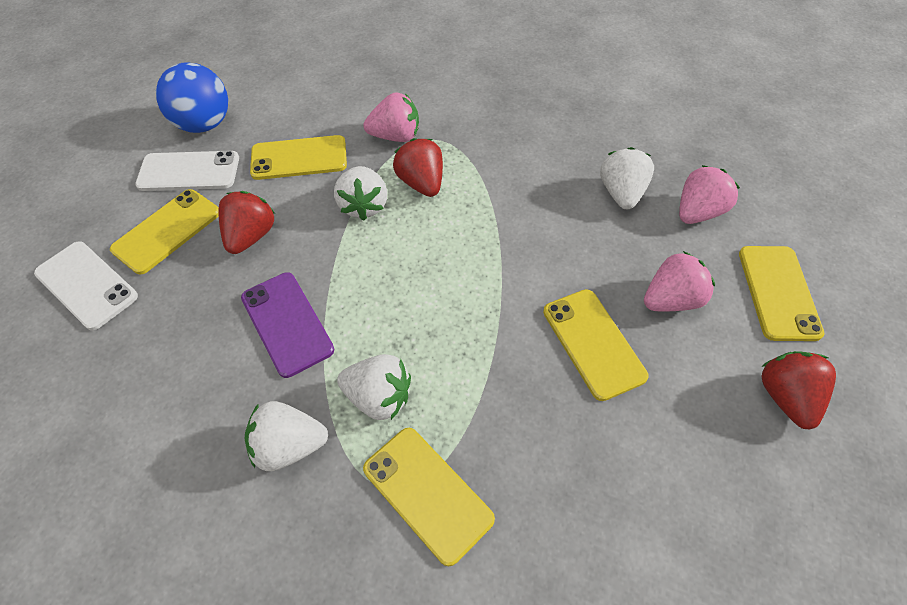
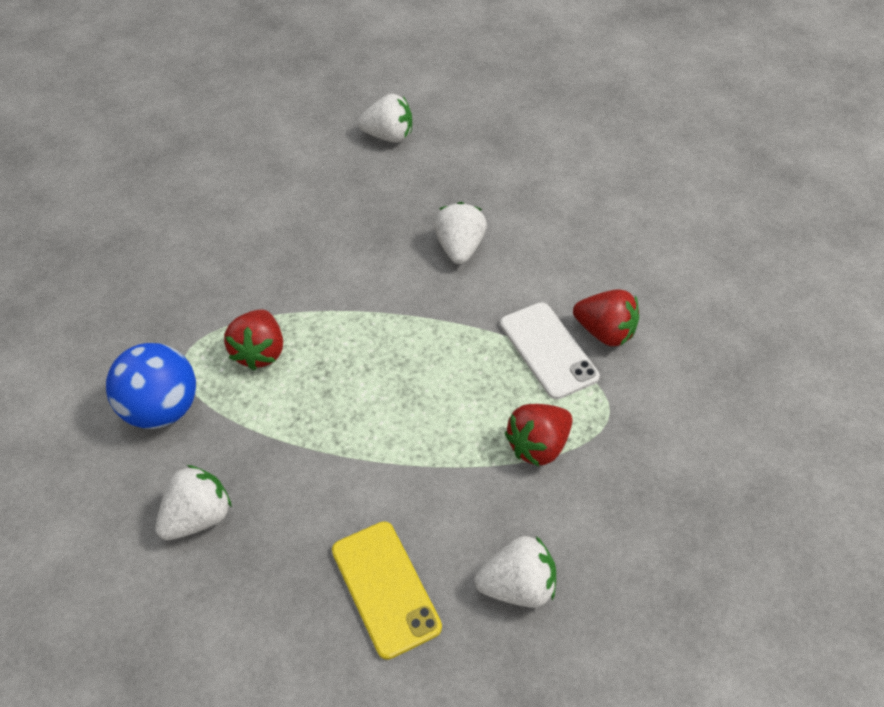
pink strawberry: [363,92,419,142] [644,251,715,311] [679,165,740,224] = 3 -> none = 0
purple phone: [241,272,334,378] = 1 -> none = 0
white phone: [34,241,138,330] [135,151,239,191] = 2 -> [500,302,600,400] = 1
yellow phone: [110,189,219,274] [250,135,347,180] [363,428,495,566] [543,289,649,401] [739,246,824,341] = 5 -> [332,521,442,660] = 1

